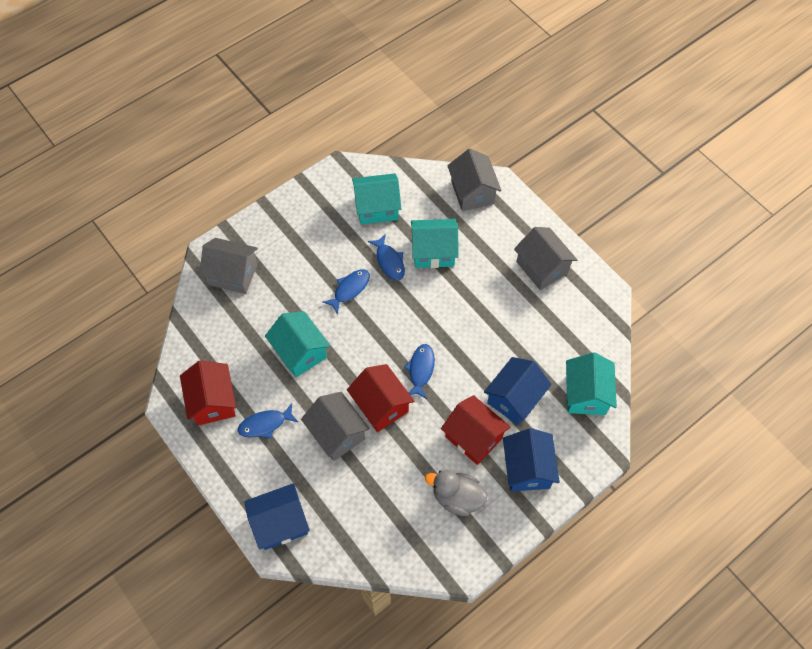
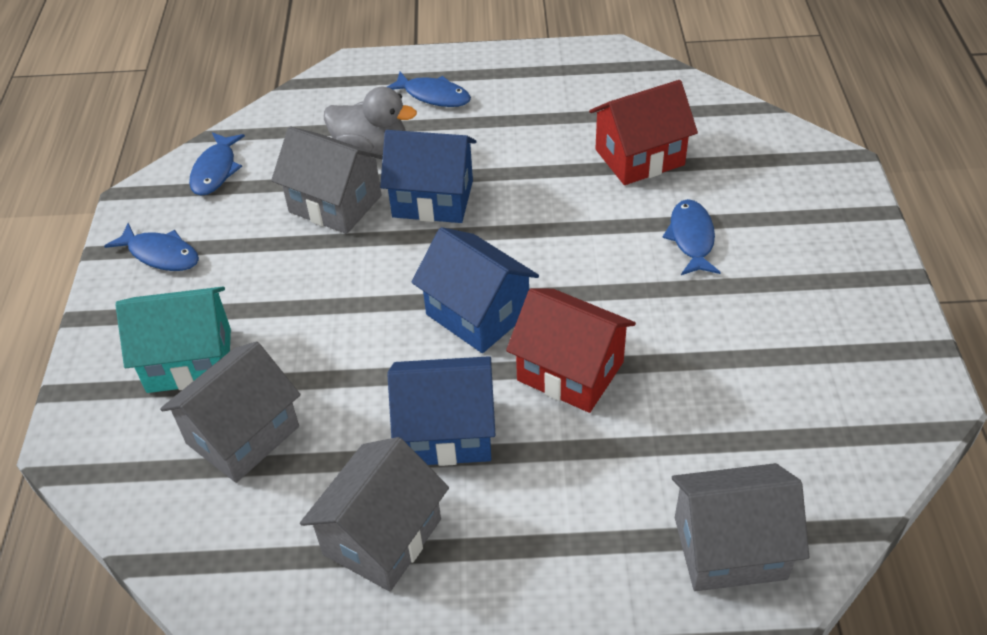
red house: [180,360,236,426] [347,364,414,432] [441,395,511,465] = 3 -> [506,288,636,413] [589,80,698,185] = 2
turquoise house: [265,311,330,377] [352,173,401,224] [411,219,459,268] [566,352,617,415] = 4 -> [116,287,231,393] = 1

